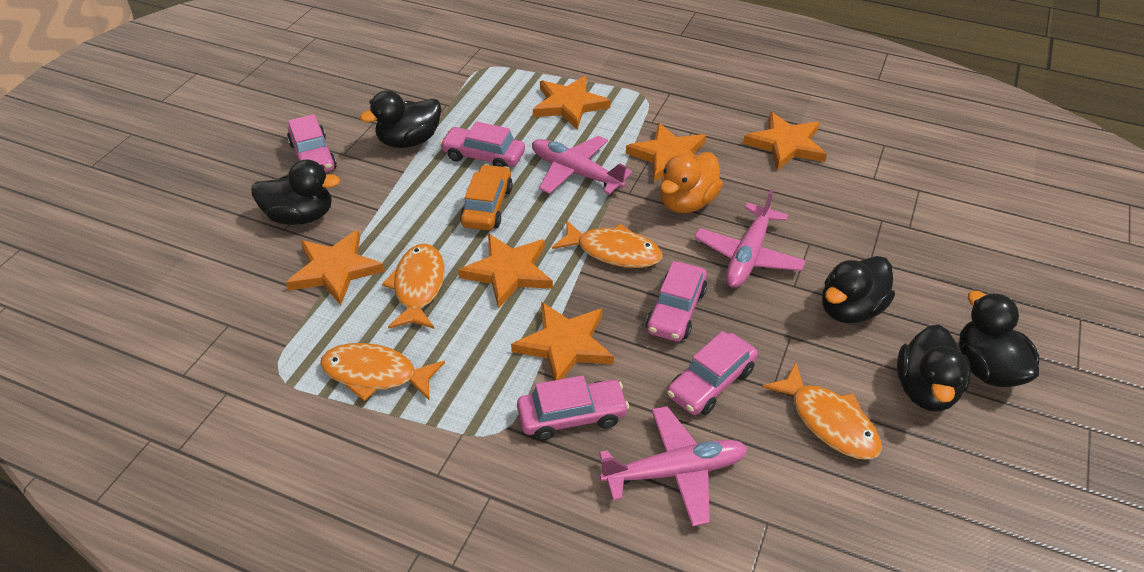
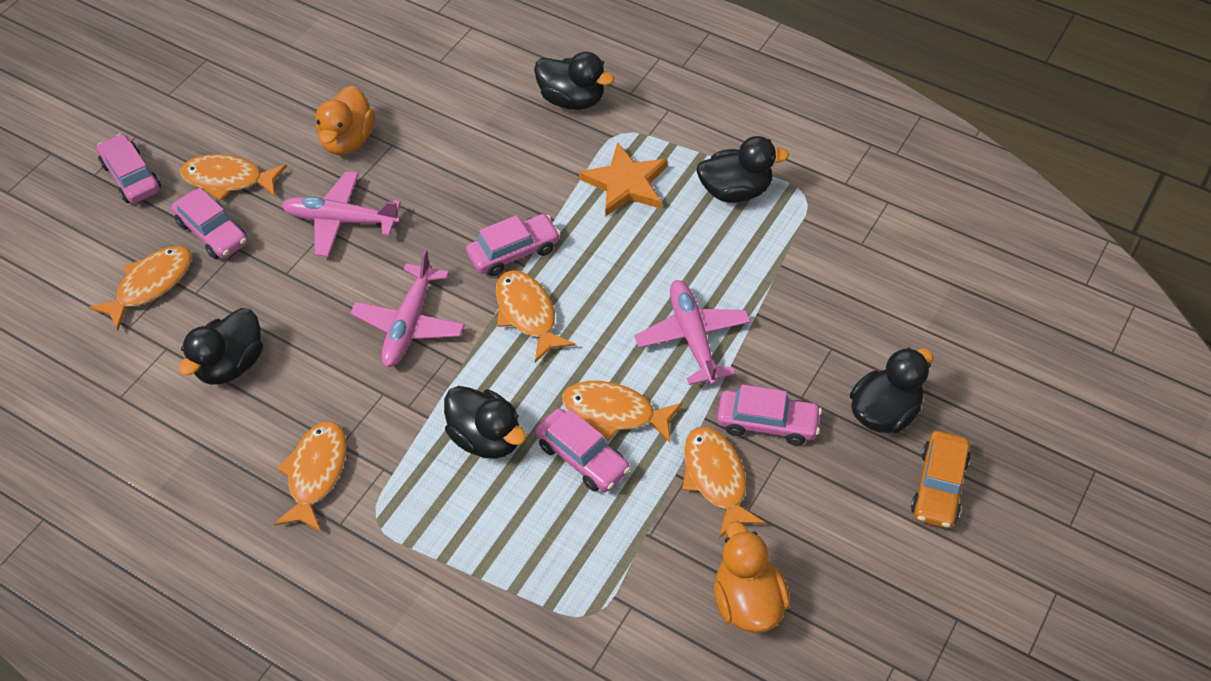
orange duck: [660,152,723,213] = 1 -> [316,85,375,155] [714,522,790,633] = 2
orange fish: [320,343,445,401] [382,244,444,329] [552,220,662,268] [762,363,882,460] = 4 -> [89,246,192,330] [180,154,287,201] [274,421,347,532] [496,270,575,363] [562,381,682,442] [682,427,765,538] = 6
orange star: [286,230,385,305] [458,233,553,309] [511,302,614,380] [533,76,611,130] [626,123,706,182] [743,112,827,171] = 6 -> [579,142,668,217] = 1

